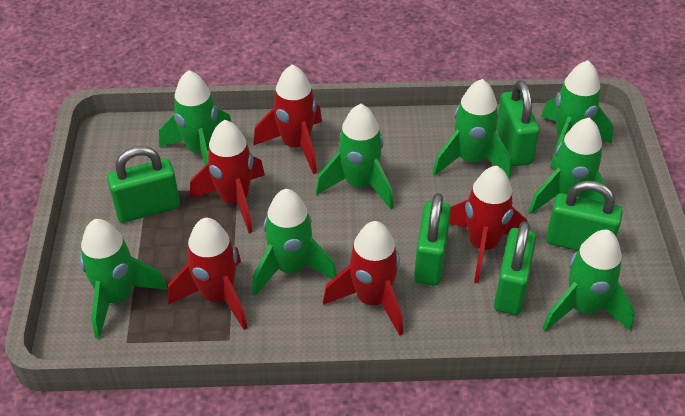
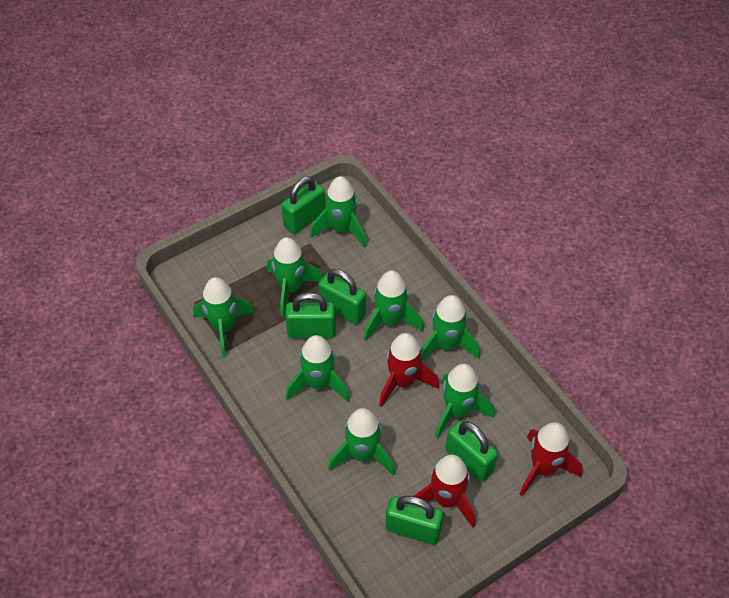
red rocket: [168,218,248,330] [190,120,265,233] [253,64,322,174] [323,221,403,336] [449,166,528,283] = 5 -> [379,333,439,407] [414,455,476,528] [520,422,582,496] = 3

